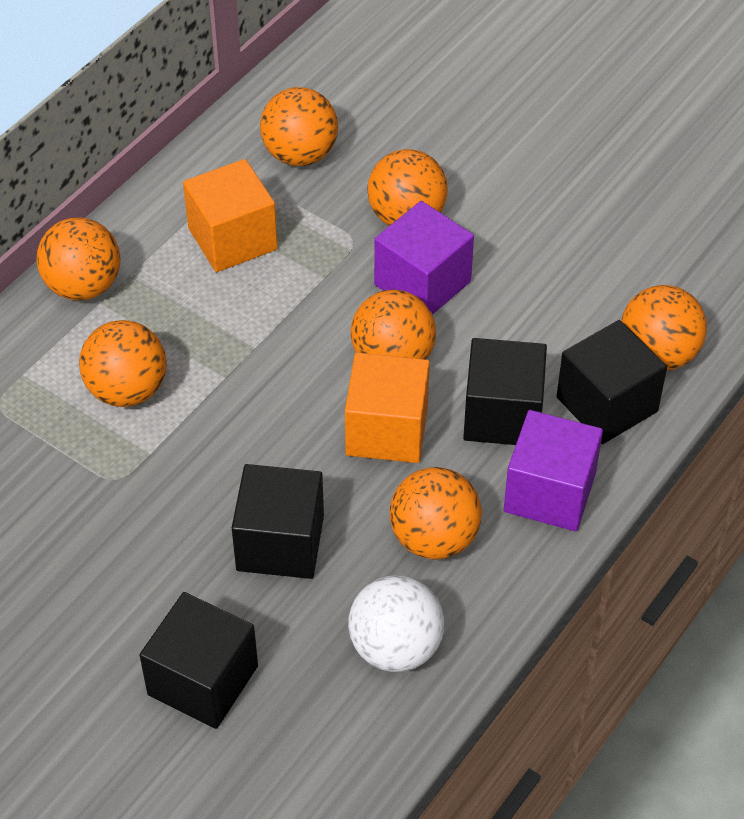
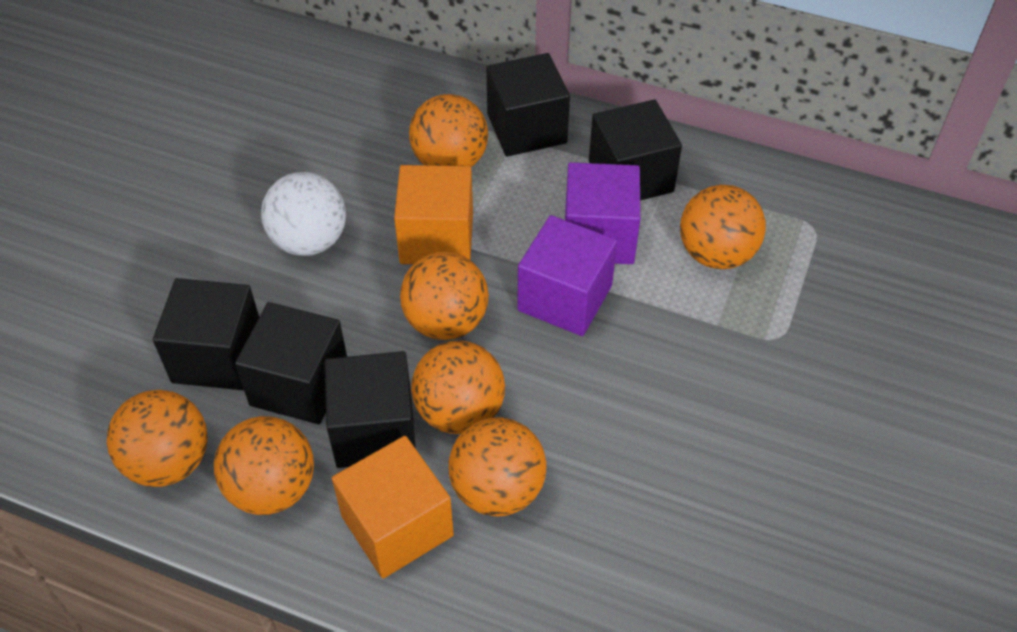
black cube: [140,592,258,729] [232,464,324,579] [463,338,547,445] [556,320,667,444] = 4 -> [153,278,259,390] [235,302,347,424] [325,351,416,468] [486,53,570,157] [589,99,682,201] = 5

